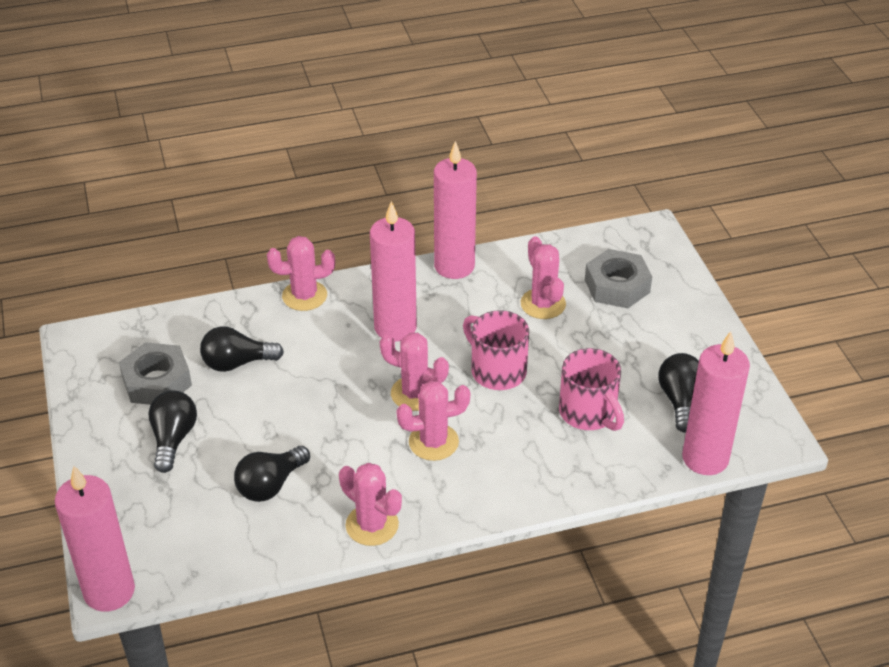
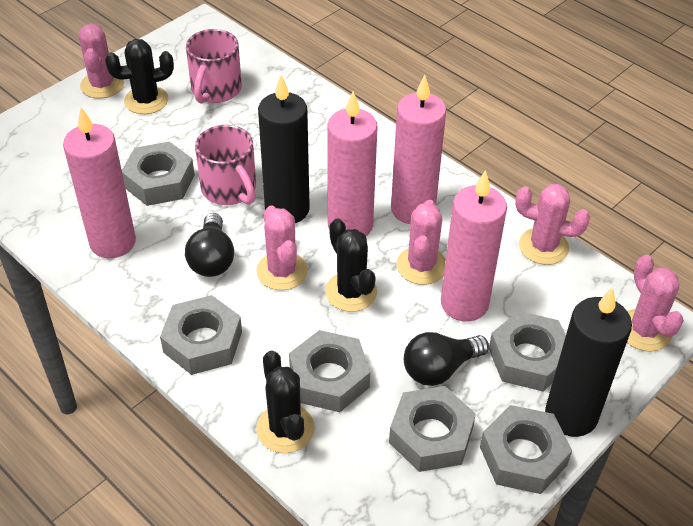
black cactus: none = 0 -> [105,39,174,114] [256,350,315,453] [325,219,377,312] = 3
black candle: none = 0 -> [258,75,310,223] [545,287,632,437] = 2
black light bulb: [149,390,197,473] [200,326,284,372] [234,446,310,502] [659,353,699,433] = 4 -> [185,213,234,277] [404,332,489,386] = 2
grey nut: [119,342,192,405] [585,249,652,308] = 2 -> [122,142,195,206] [160,295,242,375] [289,330,370,412] [389,386,476,472] [480,405,572,494] [489,311,566,391] = 6

